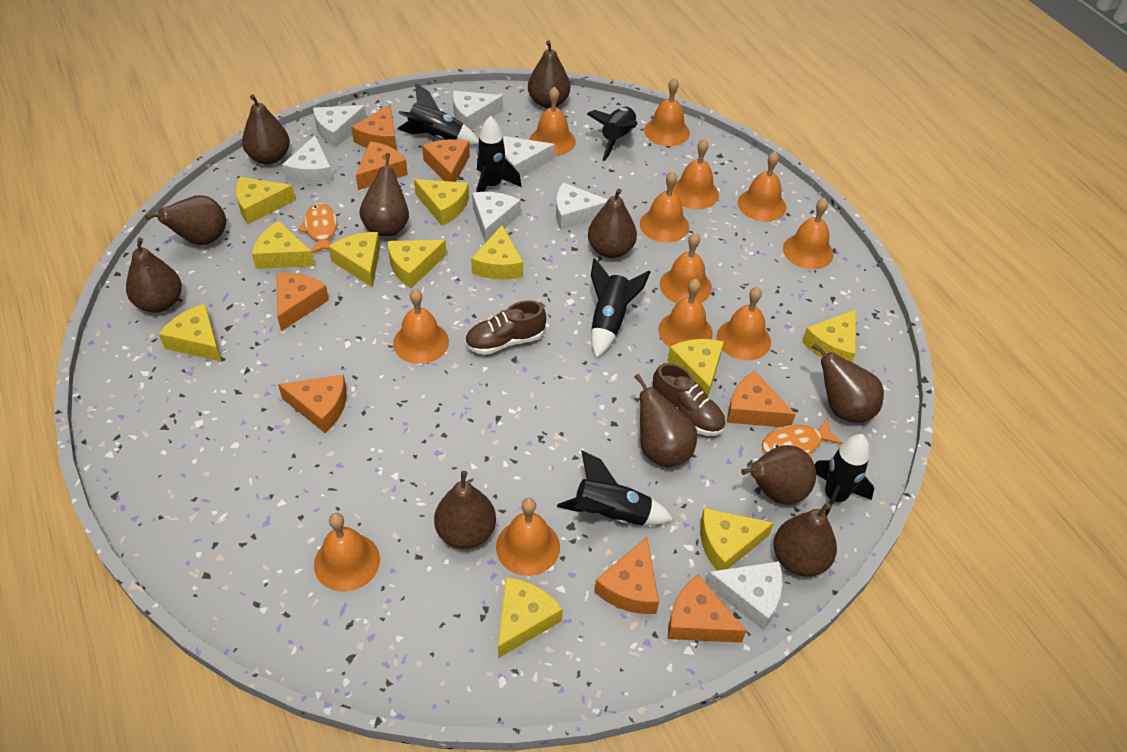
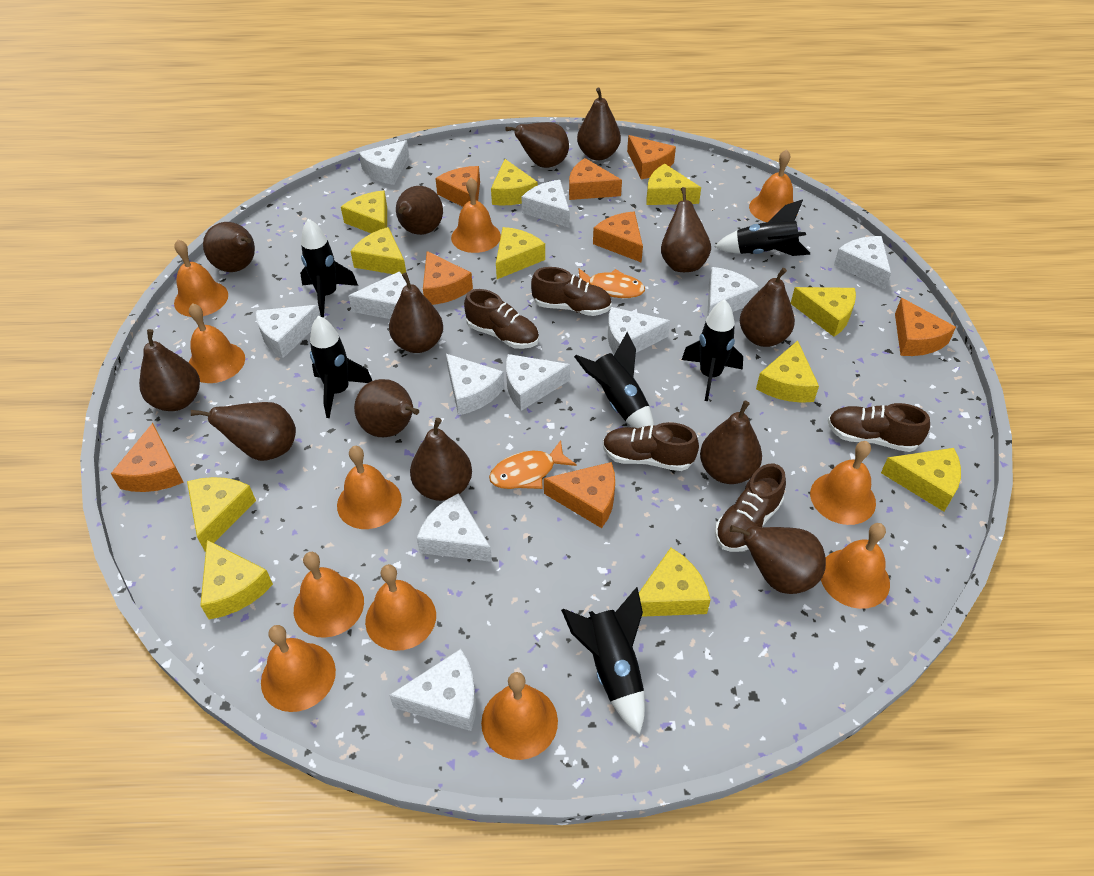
brown pear: [126,237,182,313] [145,195,226,245] [242,94,290,165] [359,153,409,236] [434,471,496,549] [528,40,570,109] [588,189,637,258] [635,374,697,467] [741,445,816,505] [774,503,837,577] [812,343,884,423] = 11 -> [139,329,200,411] [191,402,296,461] [203,222,255,272] [354,379,419,437] [389,272,443,353] [396,186,443,235] [410,418,472,501] [505,122,569,168] [577,88,621,160] [661,187,711,272] [700,401,762,484] [730,525,826,594] [740,268,795,347] = 13
brown shoe: [465,301,546,355] [653,363,725,436] = 2 -> [464,289,539,349] [531,267,612,316] [603,422,699,471] [715,464,786,552] [828,403,930,452] = 5
orange bell: [314,513,380,592] [393,289,449,364] [496,498,560,576] [530,87,576,156] [640,171,689,243] [644,78,690,146] [659,279,713,347] [660,232,712,303] [672,139,719,209] [717,287,771,360] [738,151,786,222] [783,198,834,269] = 12 -> [174,240,228,317] [189,303,245,383] [261,625,336,712] [294,552,364,638] [337,446,402,529] [365,564,436,651] [451,178,501,253] [481,672,558,760] [749,149,794,222] [810,441,876,525] [821,523,890,609] = 11
white cheese: [282,136,333,185] [313,105,367,148] [453,91,503,130] [472,192,520,243] [503,136,554,177] [556,183,608,230] [706,561,782,631] = 7 -> [256,305,320,358] [348,271,407,319] [359,140,409,185] [389,649,476,731] [417,493,492,562] [446,354,504,415] [506,354,570,411] [521,180,570,228] [608,307,670,354] [707,267,759,317] [834,236,891,289] = 11

